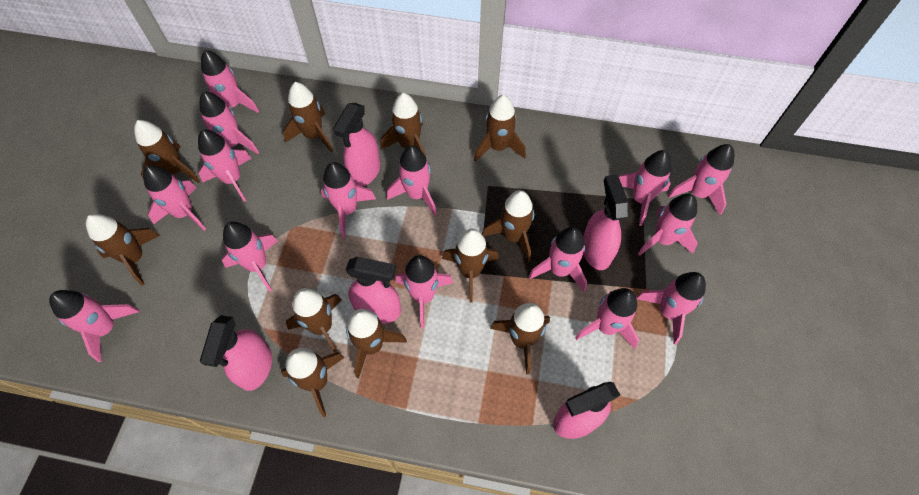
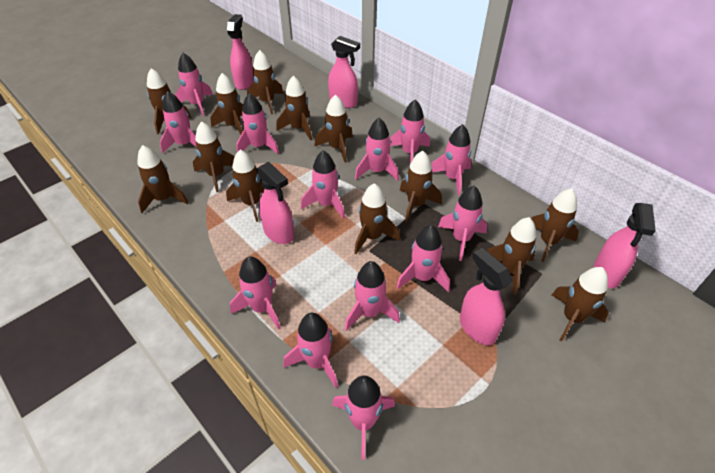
brown rocket: [86,214,160,285] [134,120,200,183] [281,348,344,417] [283,82,333,153] [286,288,342,353] [346,309,407,379] [381,93,426,157] [442,229,499,303] [474,95,526,162] [482,190,534,262] [490,303,550,375] = 11 -> [137,145,188,213] [147,68,191,135] [193,121,234,192] [210,73,243,135] [226,150,264,222] [247,50,284,114] [276,76,312,141] [314,94,353,163] [354,183,400,254] [400,151,442,222] [487,217,536,295] [531,188,579,262] [552,267,609,341] = 13
pink rocket: [49,290,140,362] [143,165,206,231] [198,129,252,202] [200,91,259,154] [201,50,259,113] [222,222,278,292] [321,162,376,238] [387,145,437,216] [395,255,453,328] [529,227,587,292] [575,288,639,349] [619,150,671,226] [636,272,706,345] [638,194,698,256] [668,144,734,215] = 15 -> [160,91,196,153] [175,53,213,116] [230,257,281,330] [237,93,279,154] [283,313,338,388] [301,150,345,219] [332,375,395,460] [345,261,400,331] [355,118,399,181] [390,100,430,164] [396,225,450,292] [431,124,472,196] [438,186,488,261] = 13

